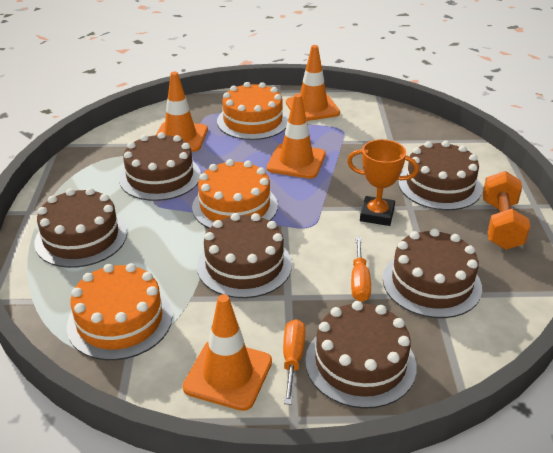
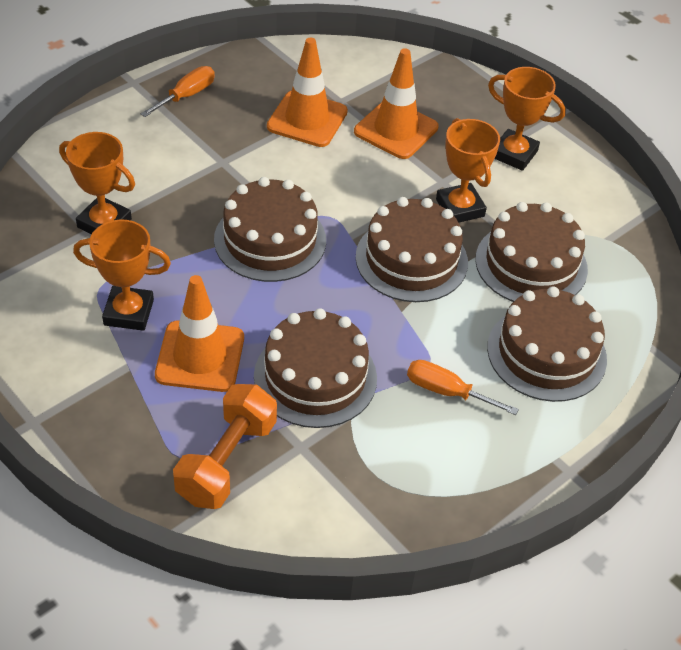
brown cake: [34,188,127,268] [119,132,201,201] [197,213,292,298] [305,301,417,409] [383,228,482,318] [399,141,482,210] = 6 -> [214,177,326,282] [254,308,377,428] [356,197,468,302] [475,202,588,302] [487,286,607,402] = 5
orange cake: [67,263,172,360] [192,159,278,229] [217,82,289,140] = 3 -> none = 0
orange traffic cone: [156,72,208,152] [183,294,272,411] [267,94,326,179] [286,45,340,121] = 4 -> [155,275,244,392] [267,38,348,147] [354,48,439,159] = 3
orange trophy: [347,139,419,226] = 1 -> [59,132,135,234] [73,219,171,331] [436,118,500,223] [488,67,566,171] = 4

